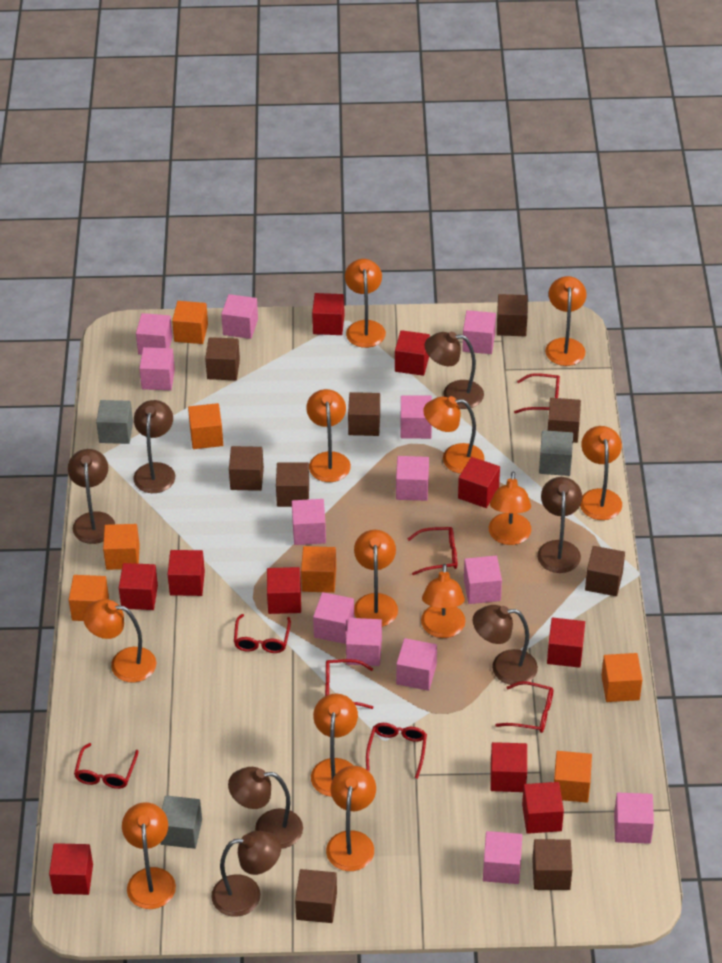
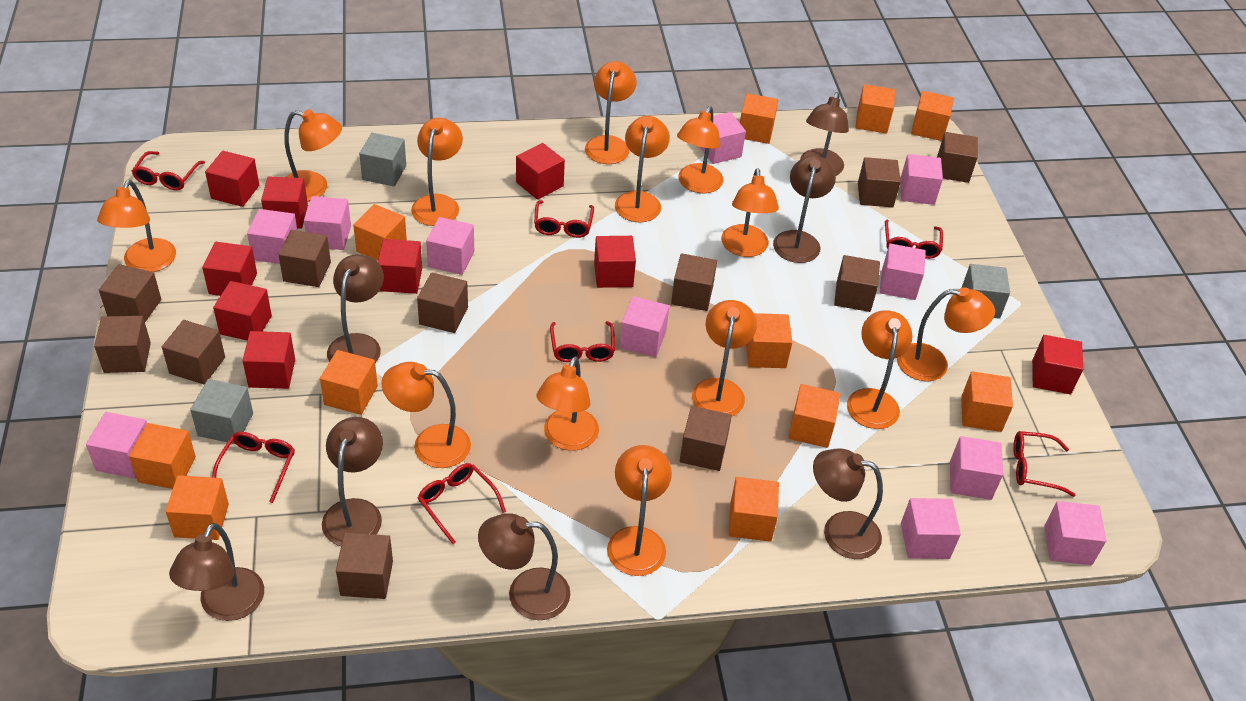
brown cube: [205,337,240,380] [229,446,264,491] [276,463,309,507] [295,869,337,923] [348,392,380,436] [497,294,528,336] [532,839,572,890] [548,398,581,443] [585,546,625,596] = 9 -> [94,316,151,373] [99,264,161,322] [162,320,225,385] [278,230,331,287] [336,532,393,599] [417,272,468,333] [671,253,717,311] [680,406,732,471] [834,255,880,312] [858,157,901,207] [937,132,978,183] = 11
orange cube: [69,575,109,621] [103,524,140,570] [172,301,208,344] [188,403,223,449] [301,546,336,593] [554,751,592,803] [601,653,642,702] = 7 -> [129,423,196,489] [165,475,229,540] [320,350,378,415] [353,204,407,261] [729,477,779,542] [740,93,778,144] [746,313,792,368] [788,384,841,448] [855,84,895,133] [911,91,954,141] [961,371,1013,432] = 11
orange lamp: [83,599,156,682] [122,802,176,909] [307,389,351,482] [311,694,358,797] [326,766,376,871] [345,259,386,348] [354,530,398,627] [421,564,466,638] [423,396,485,474] [489,471,532,545] [545,276,587,366] [580,426,622,520] = 12 -> [97,180,176,272] [284,109,342,201] [381,362,471,468] [411,118,463,226] [537,356,599,451] [585,61,637,164] [607,445,672,576] [615,116,670,222] [677,106,723,193] [692,300,757,416] [721,168,779,257] [847,310,913,429] [897,287,995,381] = 13
pink cube: [136,313,173,355] [139,347,175,390] [221,294,258,339] [292,499,326,545] [313,592,354,644] [346,618,382,666] [396,456,429,501] [396,638,437,691] [401,396,432,439] [462,310,496,354] [464,556,502,604] [483,831,522,884] [614,793,654,844] = 13 -> [86,412,147,479] [247,209,297,264] [304,196,351,250] [426,217,474,275] [620,296,669,357] [700,112,746,164] [880,244,926,300] [900,154,943,205] [901,498,961,559] [950,436,1003,500] [1044,501,1106,565] = 11
red cube: [49,843,93,895] [119,563,158,610] [168,550,205,596] [267,567,301,614] [312,293,344,335] [395,330,430,376] [458,457,500,508] [490,742,527,792] [522,782,564,834] [547,618,585,668] = 10 -> [202,242,257,296] [205,151,259,207] [213,281,272,340] [242,331,295,389] [261,177,308,229] [378,239,422,294] [516,143,565,200] [594,236,636,288] [1032,335,1083,394] = 9

